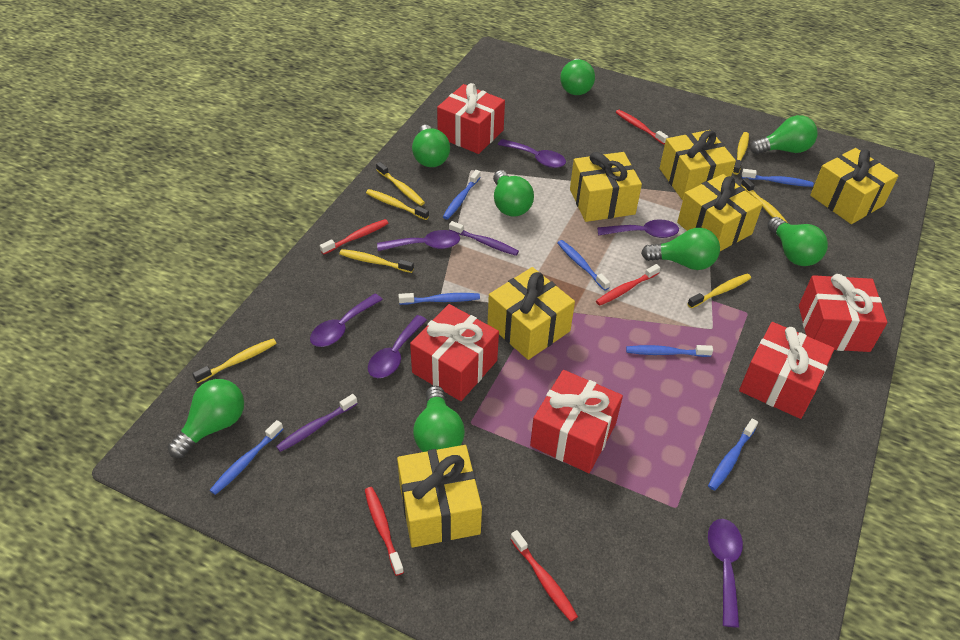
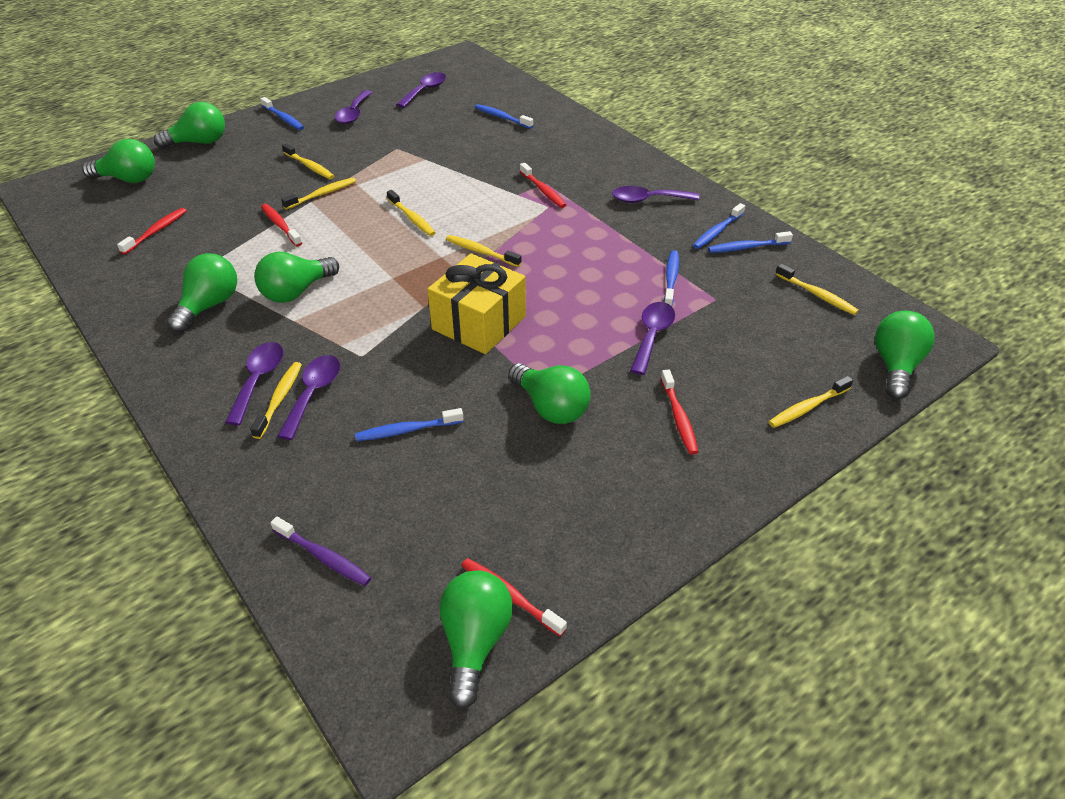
blue toothbrush: [210,420,283,495] [398,293,480,305] [443,170,480,220] [557,240,610,291] [626,345,713,357] [708,419,758,491] [742,169,814,187] = 7 -> [260,97,304,130] [355,408,463,441] [475,104,533,129] [664,250,679,306] [693,203,745,249] [708,231,793,253] = 6
green light bulb: [168,379,244,458] [412,125,450,167] [413,386,465,452] [493,170,534,217] [560,59,595,95] [641,228,720,270] [750,115,817,154] [767,217,828,266] = 8 -> [82,139,155,183] [154,102,225,149] [167,253,237,333] [254,252,339,303] [439,570,513,709] [508,363,591,424] [875,311,935,400] = 7
purple toothbrush: [276,394,358,452] [449,221,519,256] = 2 -> [270,517,371,586] = 1
red gift: [410,304,499,401] [437,83,505,154] [530,370,623,473] [739,322,834,419] [799,274,888,352] = 5 -> none = 0
yellow gift: [397,445,482,548] [488,267,575,360] [570,152,642,222] [659,130,736,200] [677,174,763,251] [810,148,898,224] = 6 -> [427,253,526,354] = 1

